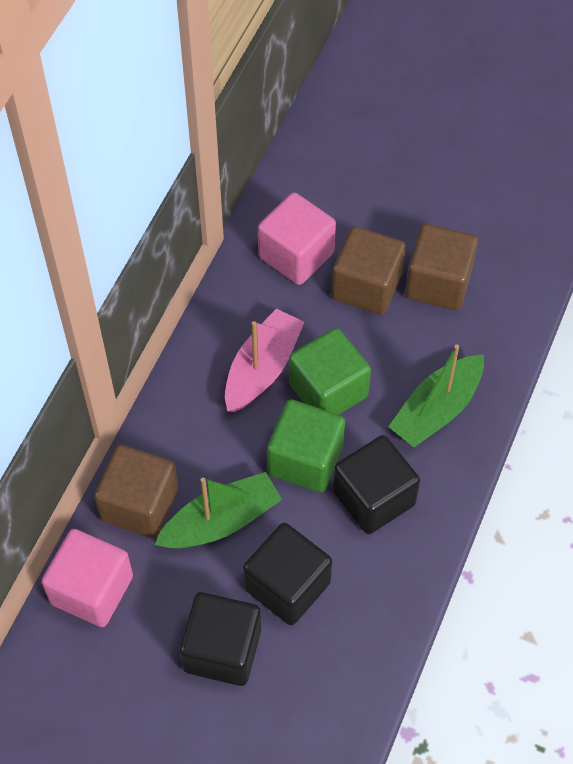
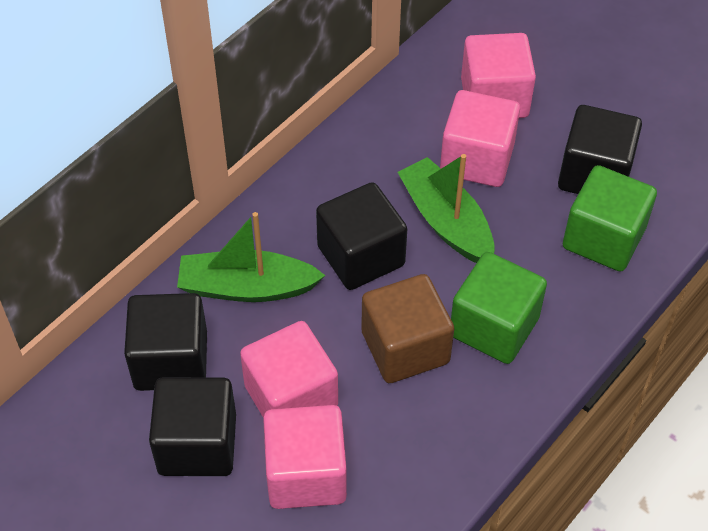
black cube: [180,592,261,686] [243,523,332,625] [333,435,420,534] = 3 -> [124,293,207,391] [149,377,236,476] [316,182,407,290] [558,105,642,194] = 4
brown cube: [94,445,178,538] [332,226,406,315] [405,224,478,310] = 3 -> [361,274,454,383] = 1
pink boat: [225,309,304,412] = 1 -> none = 0
pink cube: [41,529,133,627] [258,193,336,285] = 2 -> [240,321,338,418] [263,405,347,509] [440,90,520,187] [461,33,536,118] = 4

